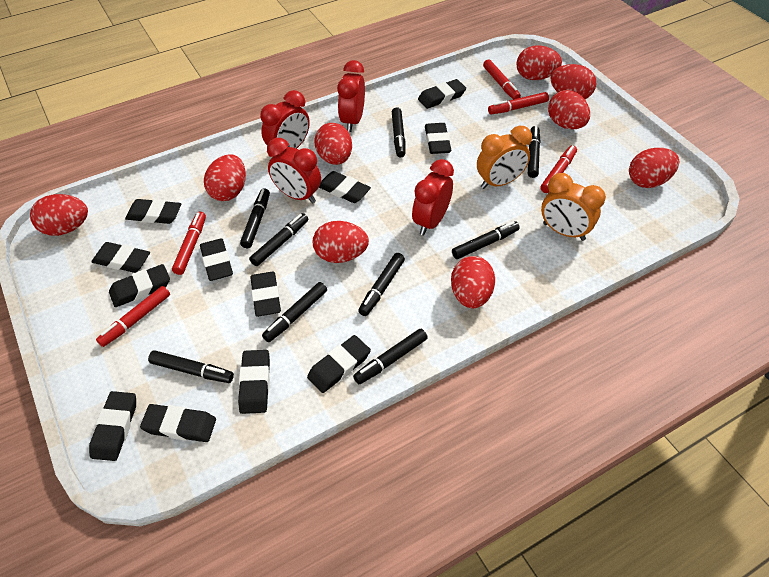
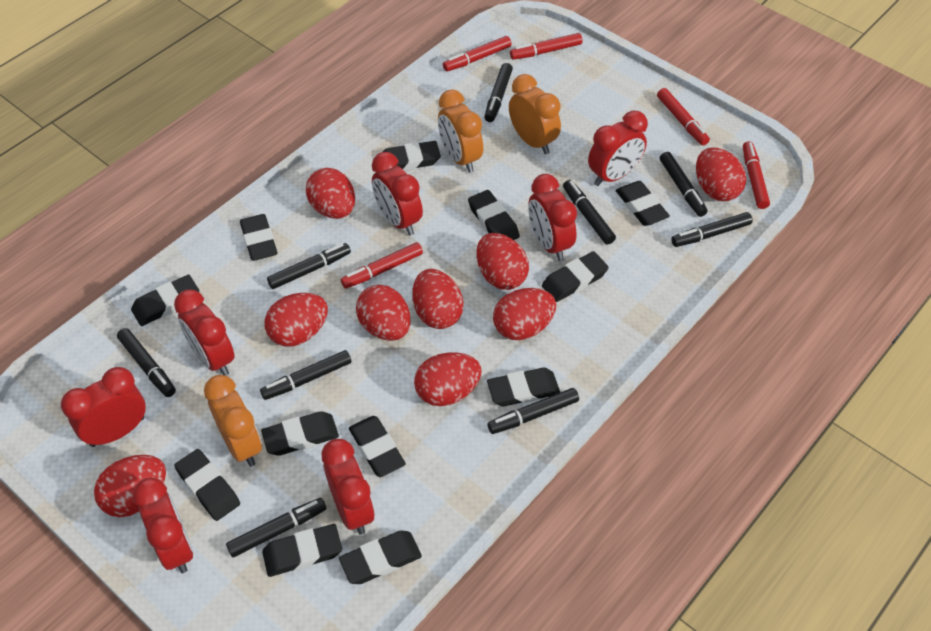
orange clock: [477,126,532,189] [541,173,606,241] = 2 -> [204,375,262,467] [438,89,483,173] [509,74,561,154] = 3
red clock: [260,90,310,149] [267,138,321,204] [337,60,365,132] [412,159,454,236] = 4 -> [61,367,146,447] [132,478,193,573] [174,289,235,376] [321,439,375,535] [372,152,423,235] [528,174,577,261] [588,111,648,186] = 7

